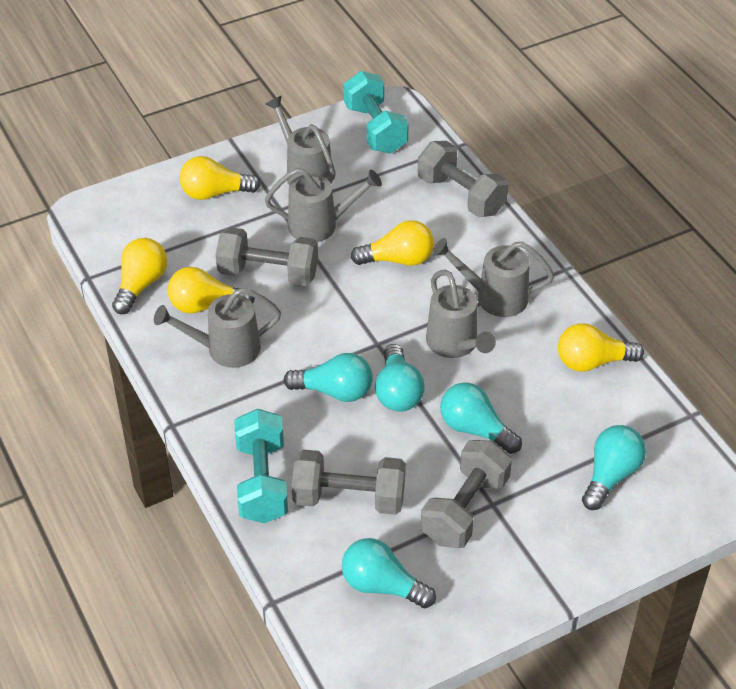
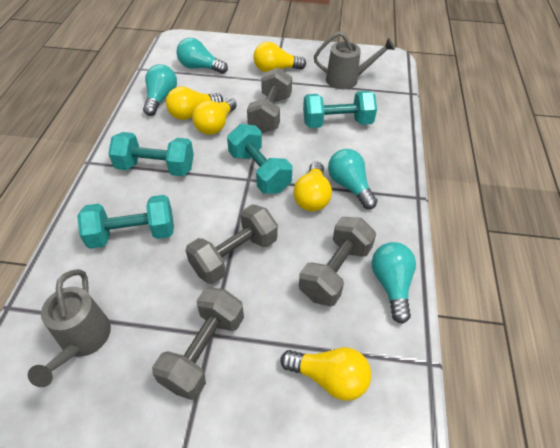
grey watering can: [154,288,281,368] [265,96,336,185] [265,168,382,242] [426,270,496,358] [432,238,554,317] = 5 -> [28,269,111,387] [314,32,395,89] = 2
turquoise dumbbell: [234,409,288,524] [344,71,409,154] = 2 -> [77,195,174,249] [108,132,194,176] [227,124,293,194] [303,91,377,128] = 4
turquoise light bulb: [283,353,373,402] [342,538,436,608] [375,344,425,412] [440,382,522,454] [582,425,646,510] = 5 -> [143,64,177,116] [176,38,228,74] [328,149,377,209] [371,242,416,324] = 4

